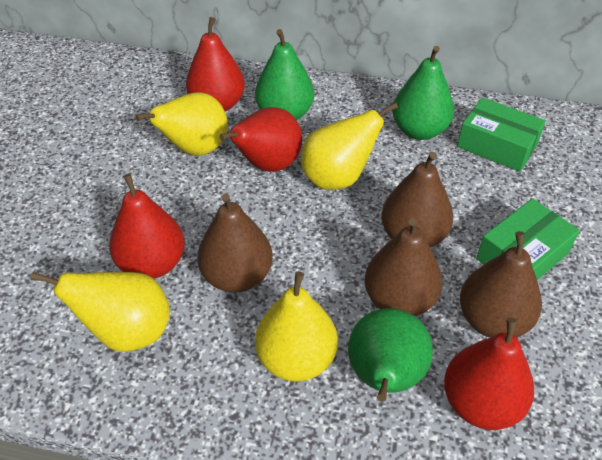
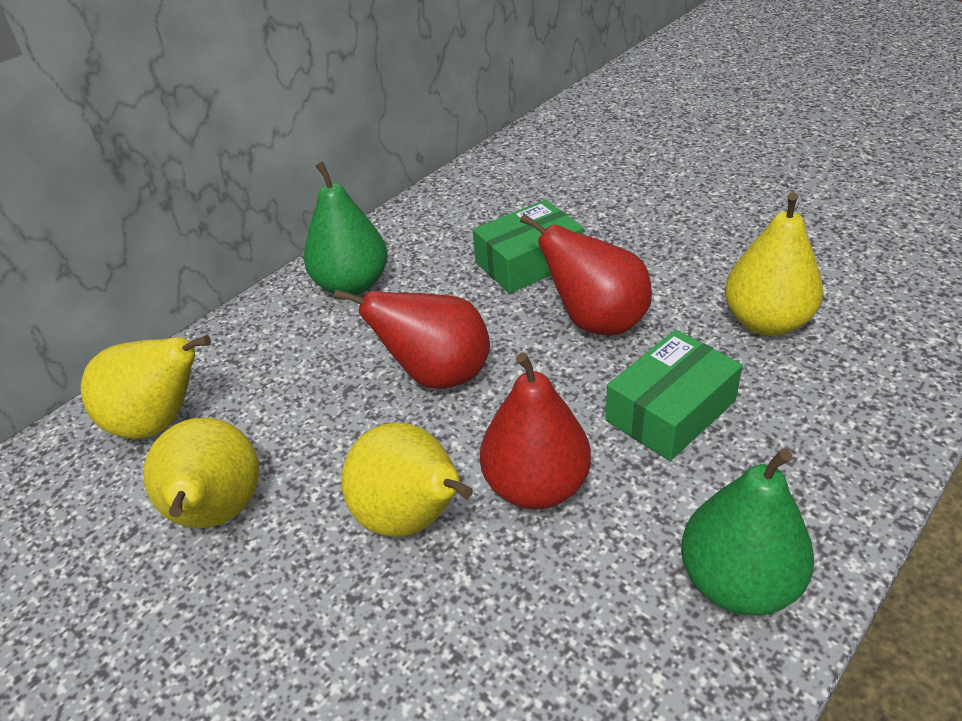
brown pear: [197,194,273,293] [365,218,443,316] [381,152,453,248] [460,231,542,338] = 4 -> none = 0
green pear: [255,29,314,120] [348,308,433,401] [392,46,454,140] = 3 -> [304,162,387,296] [681,448,814,616] = 2
red pear: [109,174,185,279] [186,17,245,111] [219,107,302,172] [444,318,534,430] = 4 -> [334,289,490,389] [480,353,591,509] [520,214,652,335] = 3

